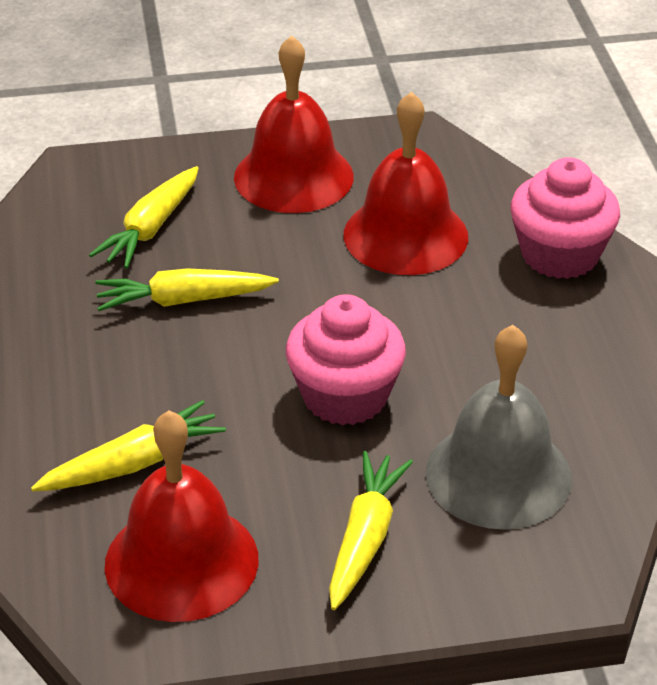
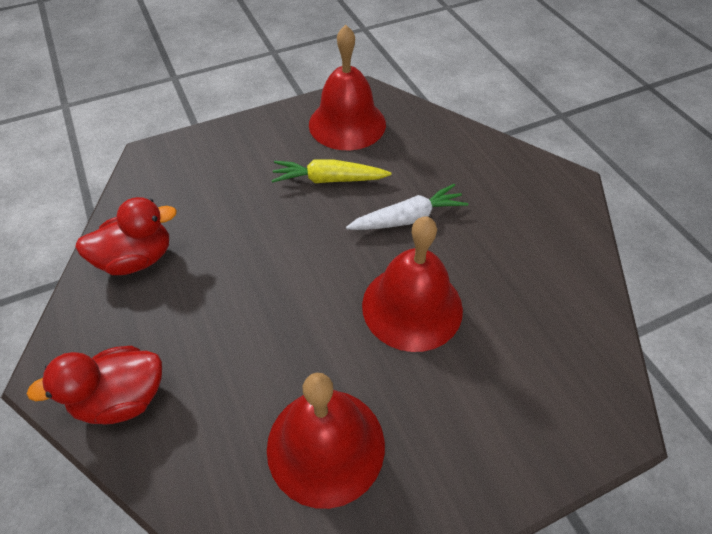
grey bell: [426,325,572,530] = 1 -> none = 0
pink cupcake: [286,294,406,426] [511,157,620,279] = 2 -> none = 0
red duck: none = 0 -> [27,346,162,425] [75,197,177,275] = 2
white carrot: none = 0 -> [346,184,468,230] = 1
yellow carrot: [31,400,226,492] [89,166,199,268] [95,268,279,311] [329,451,413,610] = 4 -> [271,159,391,183] = 1

